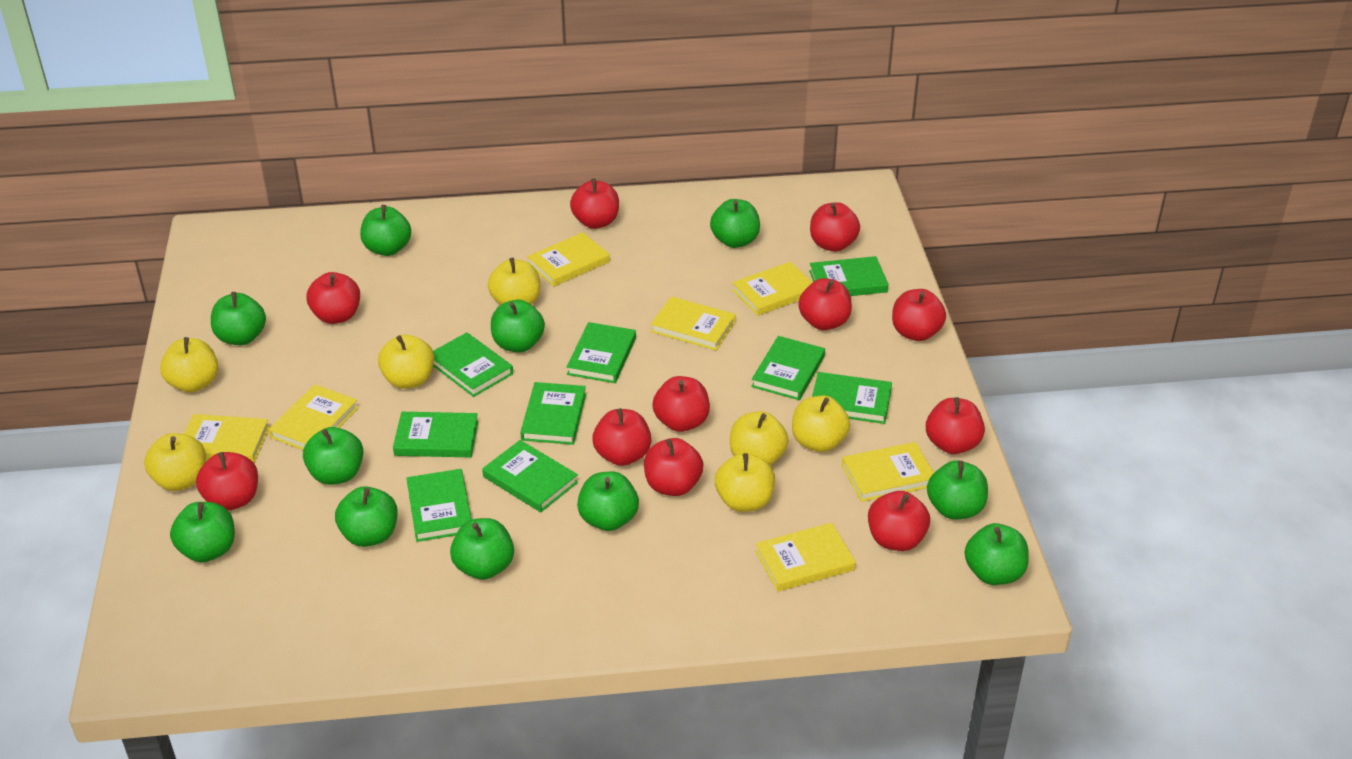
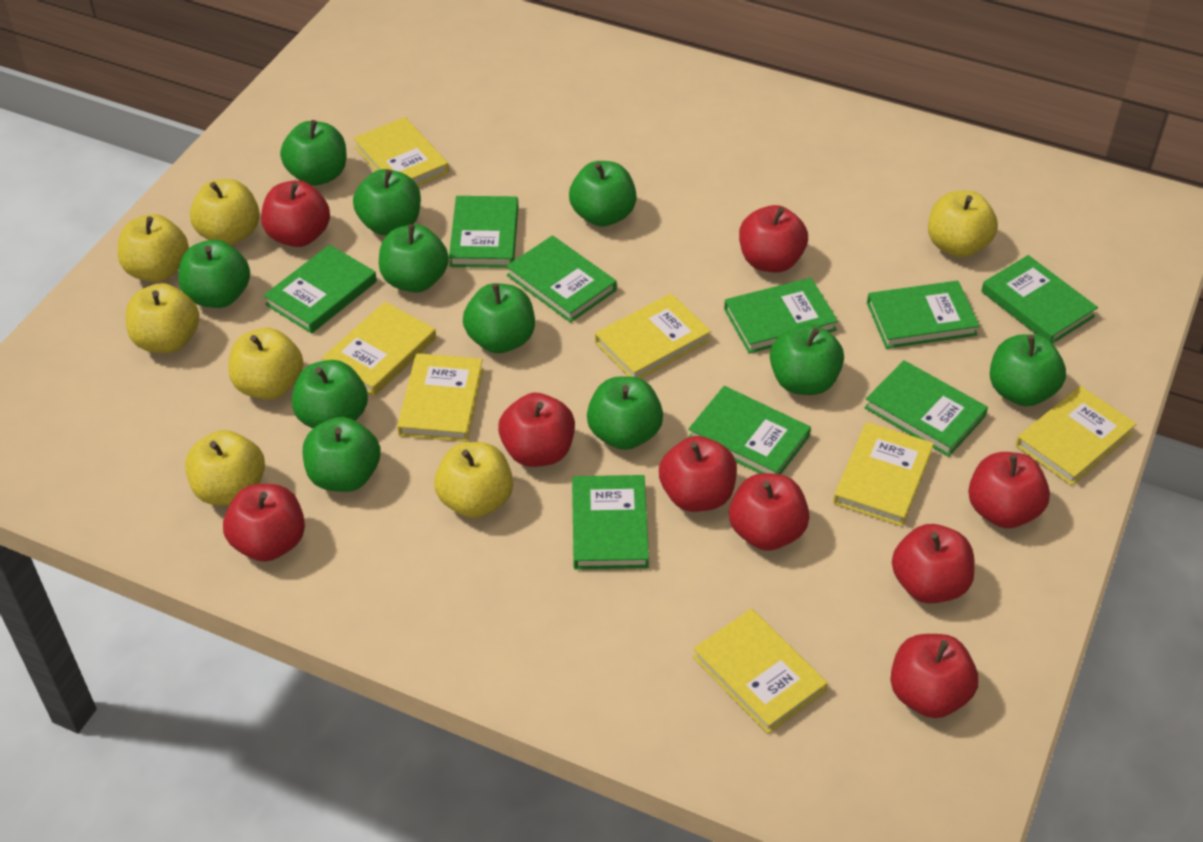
red apple: [196,452,258,511] [306,272,360,324] [570,178,619,229] [592,408,651,466] [644,438,703,496] [652,376,710,432] [798,278,852,330] [810,202,860,252] [868,491,930,551] [892,289,946,341] [926,397,985,454] = 11 -> [223,484,305,562] [261,180,330,247] [498,393,575,467] [659,436,737,512] [729,473,810,551] [739,205,808,273] [890,634,978,718] [892,524,975,604] [968,452,1050,528] = 9

